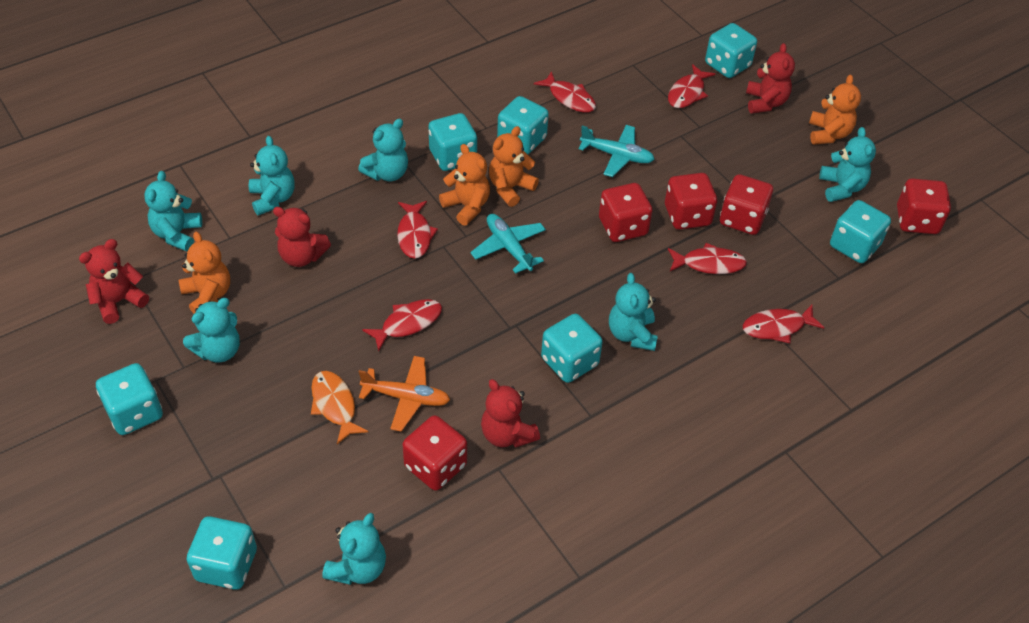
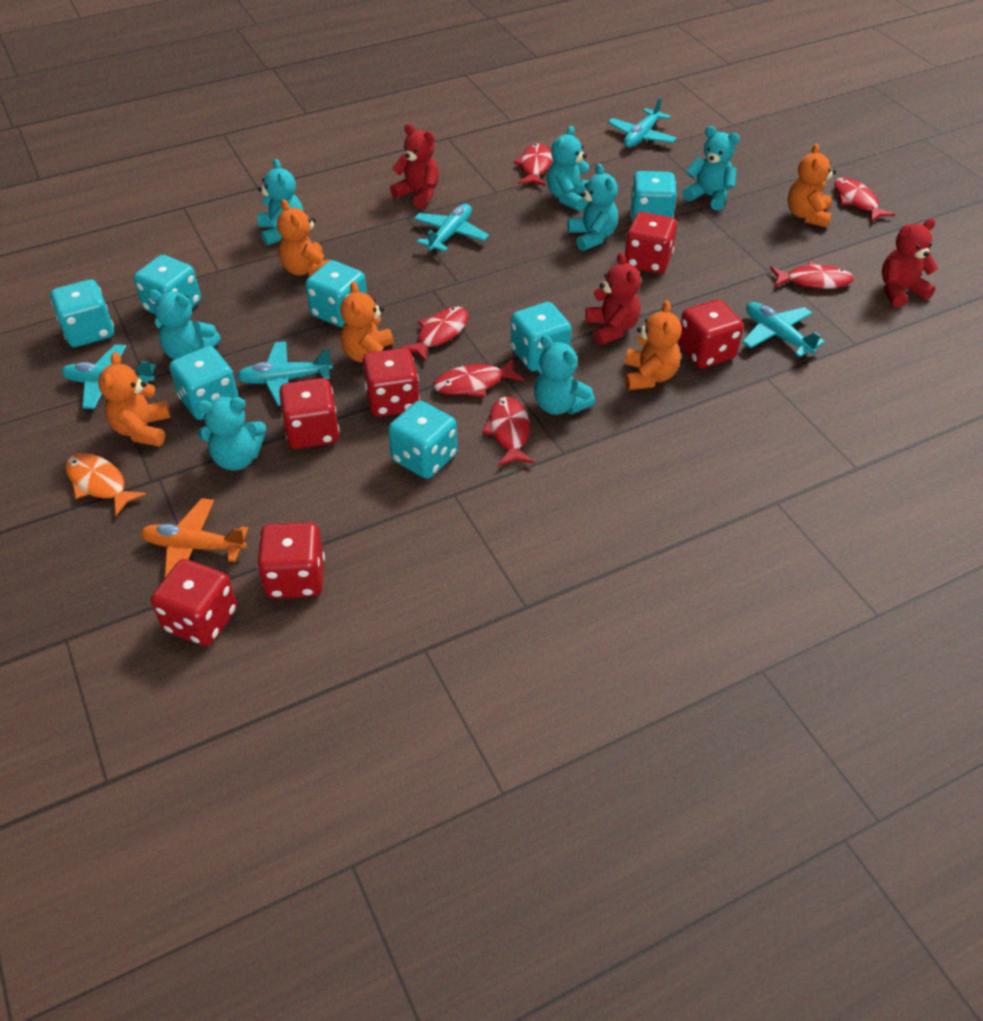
orange teddy bear: [179,232,230,314] [439,144,490,226] [489,126,539,207] [809,75,861,145] = 4 -> [98,352,171,447] [277,199,331,277] [340,281,394,362] [625,300,682,390] [787,143,836,228] = 5
red dice: [402,415,467,491] [599,183,653,242] [665,173,717,230] [720,174,773,235] [897,178,951,234] = 5 -> [151,559,237,646] [257,522,325,599] [279,378,339,449] [362,348,420,417] [624,212,677,274] [678,299,744,368] = 6
red teddy bear: [79,239,149,324] [273,207,331,267] [481,379,540,448] [746,43,795,113] = 4 -> [390,124,439,209] [585,252,641,345] [882,218,939,307] = 3
turquoise plane: [470,214,546,274] [579,125,654,177] = 2 -> [61,344,156,409] [236,341,333,406] [414,204,489,253] [608,97,677,148] [742,302,825,357] = 5

